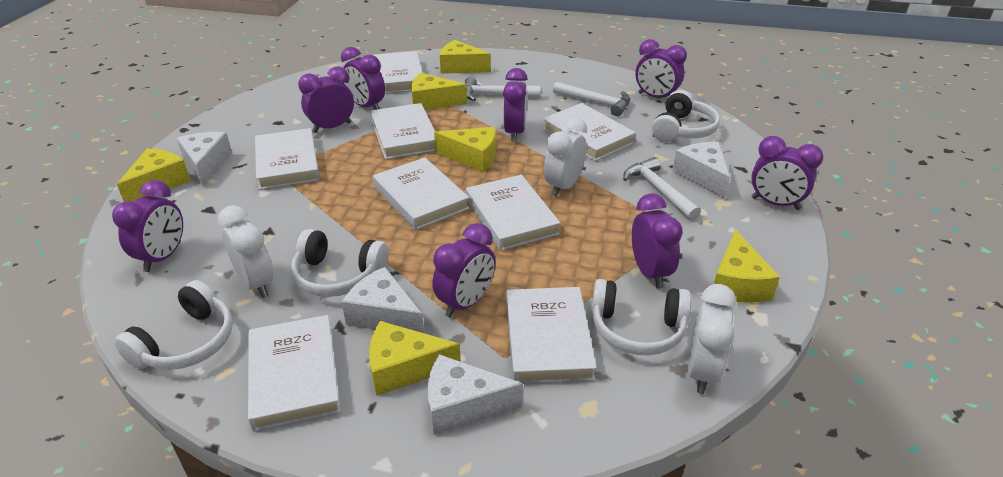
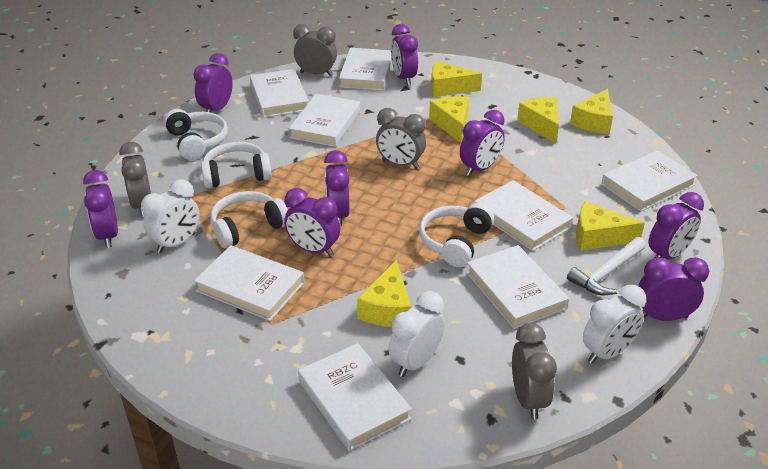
grey clock: none = 0 -> [120,142,151,217] [293,24,337,76] [376,108,426,169] [512,323,557,419] = 4
white cheese: [177,132,232,186] [342,267,424,333] [427,354,523,435] [672,142,730,199] = 4 -> none = 0
white hammer: [465,77,541,101] [553,82,630,116] [623,157,701,221] = 3 -> [567,237,646,295] = 1

